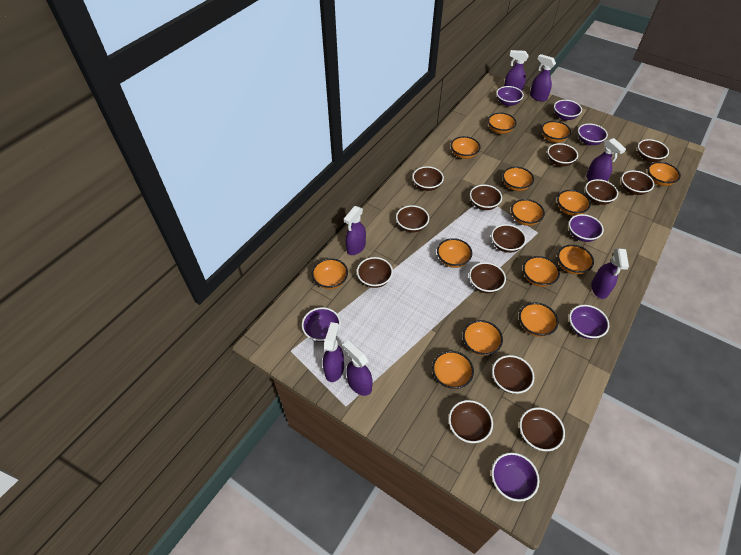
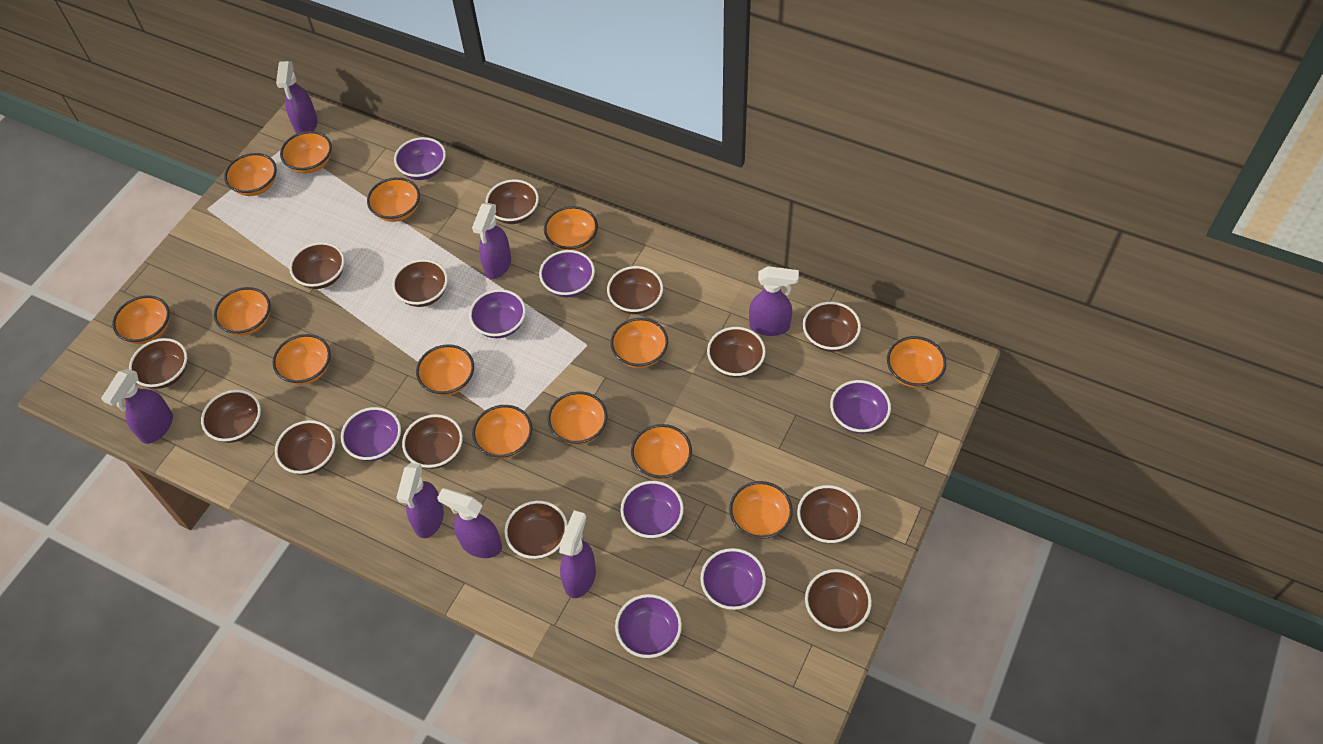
purple bowl: [302,307,341,342] [491,453,539,502] [496,86,524,106] [554,100,582,120] [569,214,604,242] [569,305,609,339] [578,124,608,145] = 7 -> [341,407,401,461] [394,137,446,180] [469,289,526,338] [539,250,595,297] [615,594,682,658] [620,481,684,539] [700,548,766,610] [830,380,891,434] = 8

